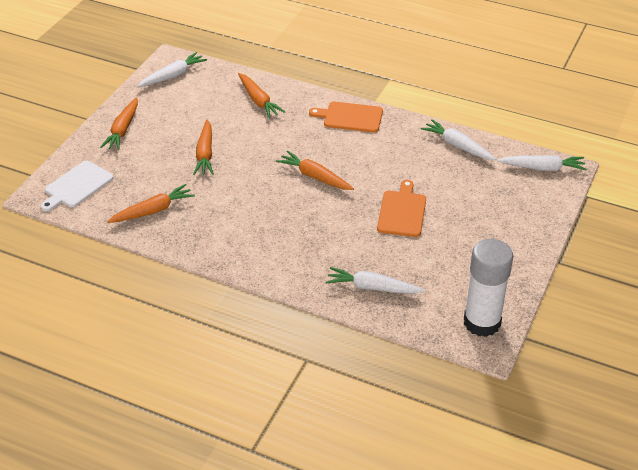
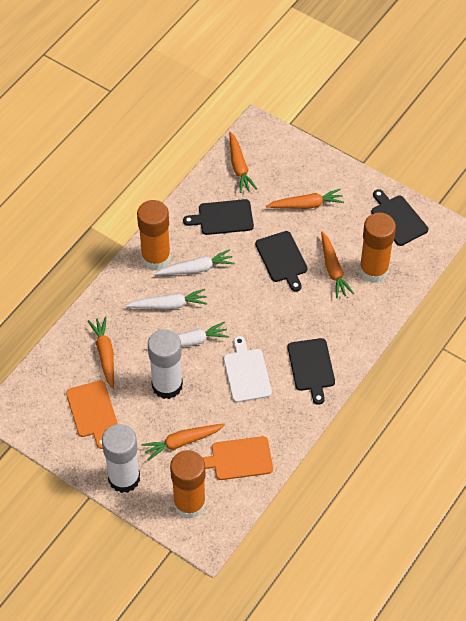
black cutting board: none = 0 -> [183,199,254,235] [255,231,308,292] [288,338,335,405] [372,189,428,246] = 4
orange glue stick: none = 0 -> [137,200,171,270] [170,450,206,519] [359,213,396,283] = 3
white carrot: [137,52,207,87] [326,267,425,294] [421,119,496,160] [497,155,586,171] = 4 -> [125,289,208,310] [146,322,229,348] [154,249,235,275] = 3
white glue stick: [464,239,513,337] = 1 -> [102,424,140,493] [148,329,183,399] = 2

